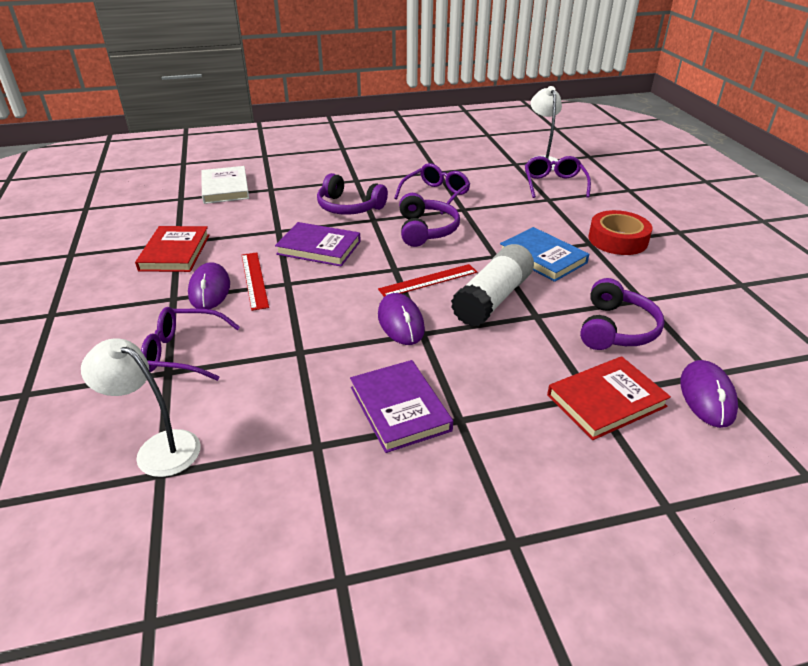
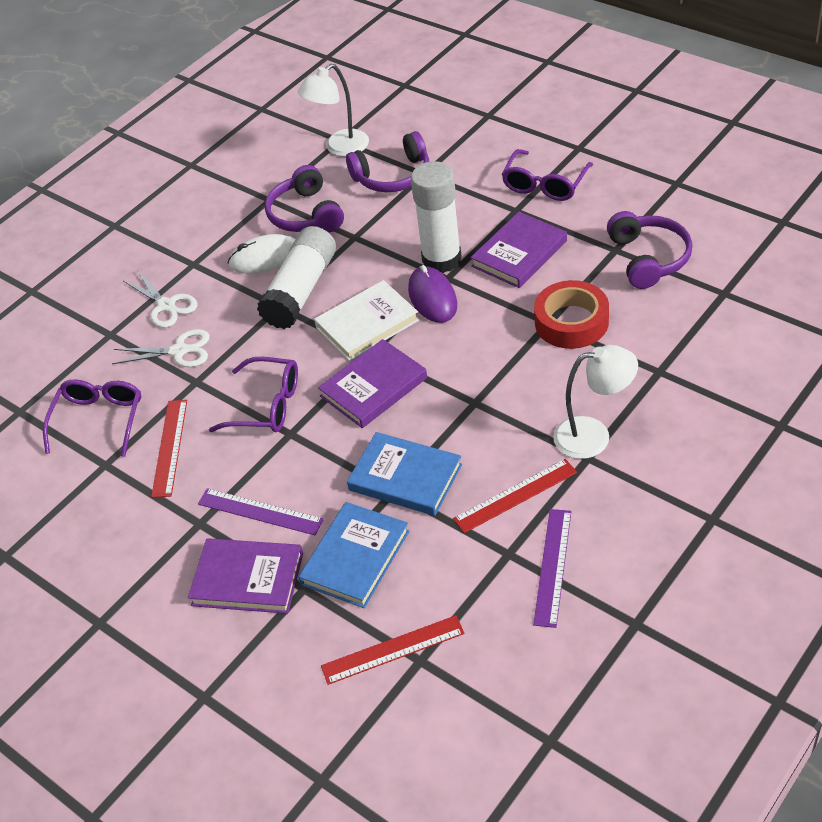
blue book: [500,227,589,282] = 1 -> [299,502,409,608] [347,432,462,516] = 2
purple book: [275,222,361,266] [350,360,453,453] = 2 -> [188,538,303,614] [318,339,427,428] [470,212,567,288] = 3
purple mouse: [188,262,230,309] [378,293,425,345] [680,360,738,428] = 3 -> [408,265,457,323] = 1
purple ruler: none = 0 -> [198,488,324,535] [533,509,571,628] = 2
red book: [135,226,210,272] [547,356,671,440] = 2 -> none = 0
red ruler: [242,252,269,311] [378,264,477,297] = 2 -> [151,400,187,498] [321,615,465,685] [453,459,577,533] = 3
white glue stick: [451,244,534,327] = 1 -> [257,226,336,329] [411,161,462,273] = 2
white mouse: none = 0 -> [228,234,295,273] = 1
white scissors: none = 0 -> [112,329,210,367] [123,272,198,328] = 2

